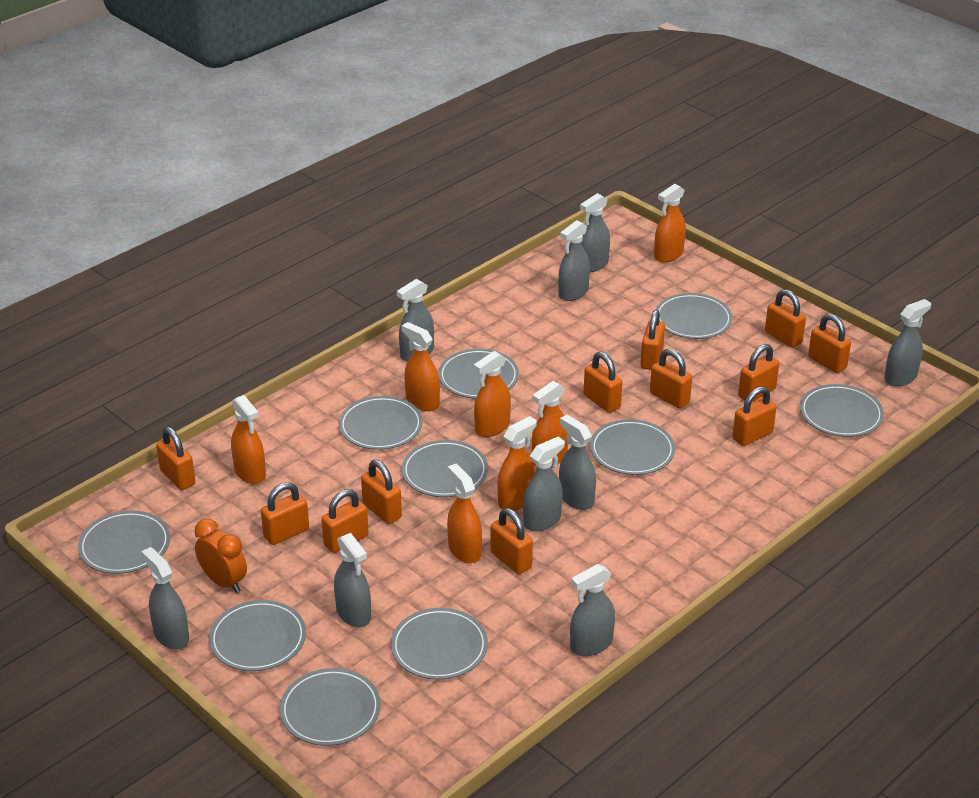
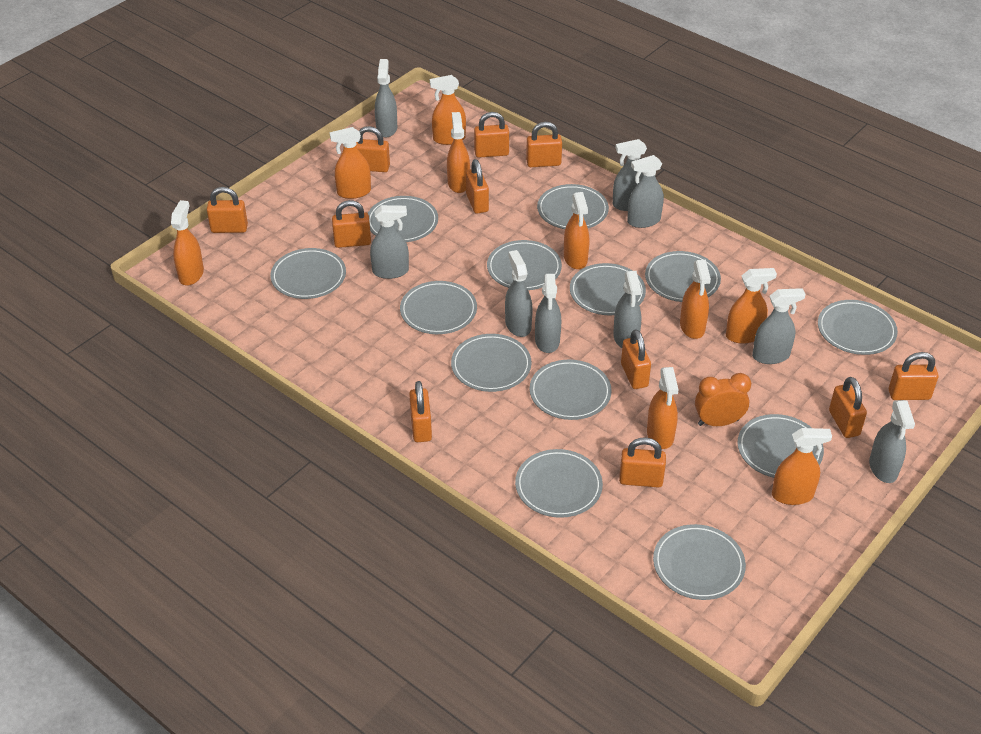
grey plate: [78,511,170,574] [209,600,306,671] [280,668,381,746] [339,396,423,450] [391,608,488,680] [402,440,488,497] [438,349,519,399] [590,419,675,475] [656,293,732,339] [800,384,884,437] = 10 -> [270,248,346,299] [368,196,438,242] [400,281,477,334] [451,334,532,392] [487,240,562,290] [515,449,603,518] [530,360,612,420] [537,184,609,229] [570,263,646,315] [645,251,721,302] [653,524,746,600] [738,414,824,478] [818,300,898,355] = 13
orange padlock: [156,427,196,490] [261,482,309,545] [321,489,369,553] [361,460,402,524] [491,508,533,574] [584,352,622,413] [640,310,665,370] [650,349,692,409] [733,386,777,446] [738,344,779,402] [765,289,806,348] [808,314,851,373] = 12 -> [207,187,248,233] [332,200,371,248] [356,126,390,172] [409,381,432,442] [466,159,489,214] [474,112,509,158] [526,122,562,167] [619,437,666,488] [621,329,651,389] [829,377,867,438] [889,352,938,400] = 11
orange spray bottle: [231,395,266,484] [402,322,440,411] [447,464,482,563] [474,351,511,437] [498,416,537,511] [532,381,568,467] [654,184,686,263] = 7 -> [171,200,204,286] [330,127,371,199] [430,75,466,145] [447,112,470,193] [564,192,589,269] [647,367,679,449] [680,260,711,339] [726,268,777,344] [772,428,832,505] = 9

